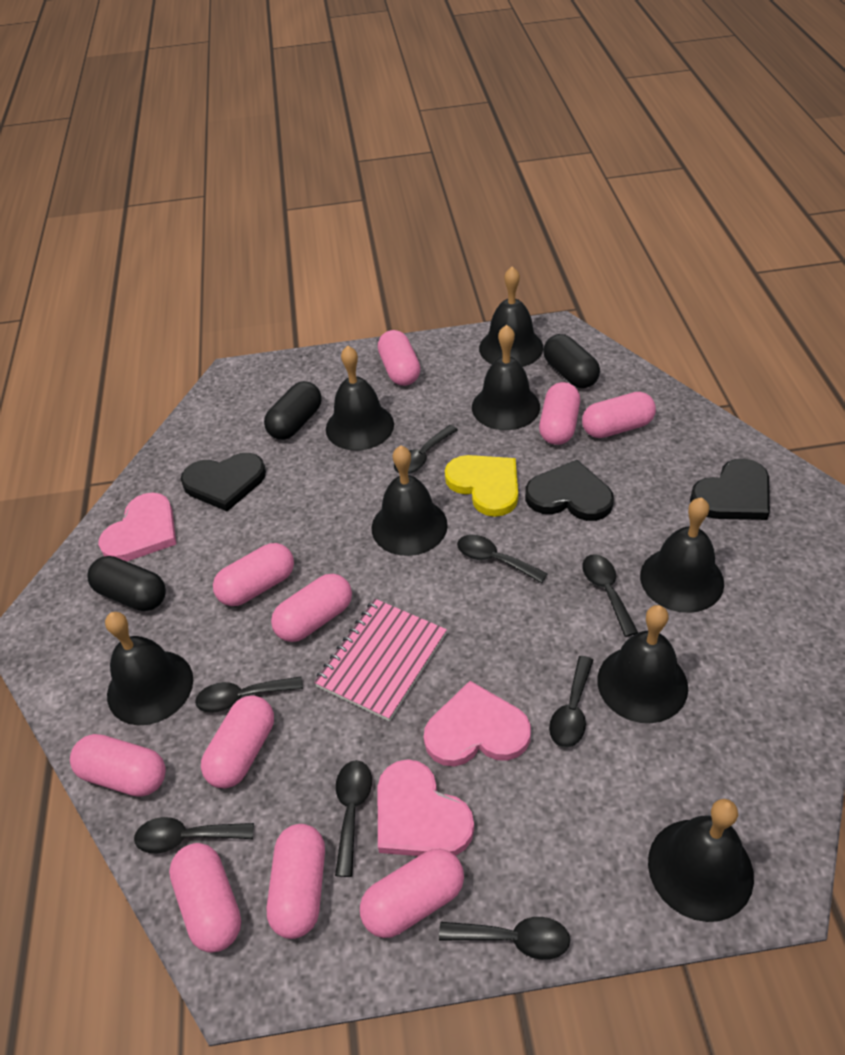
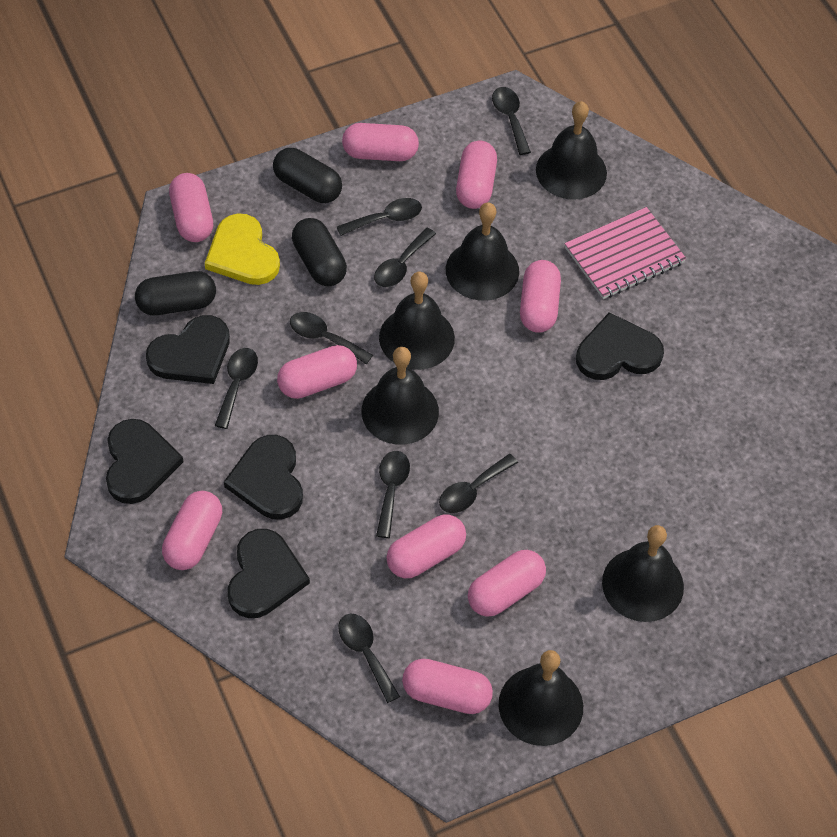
black bell: [105,612,193,725] [326,345,394,451] [371,445,448,556] [472,325,540,430] [479,266,543,367] [597,605,688,723] [640,497,724,613] [648,799,754,922] = 8 -> [361,347,439,445] [379,272,455,370] [446,202,519,301] [499,650,583,746] [536,101,607,200] [602,525,684,622] = 6
black heart: [181,453,266,512] [525,460,614,521] [690,459,770,520] = 3 -> [106,419,183,504] [146,315,230,384] [224,435,303,520] [228,529,310,618] [576,312,664,380] = 5
pink capsule: [70,734,166,797] [169,843,241,953] [201,695,274,789] [213,543,294,606] [267,824,325,939] [271,574,352,642] [360,849,464,938] [378,330,421,386] [539,382,580,445] [582,392,656,438] = 10 -> [162,491,222,570] [169,173,213,242] [277,345,357,399] [342,123,419,161] [386,514,466,578] [402,659,493,714] [456,141,497,209] [468,550,546,617] [520,260,561,333] = 9
pink heart: [98,493,176,561] [378,759,474,856] [424,681,531,767] = 3 -> none = 0

